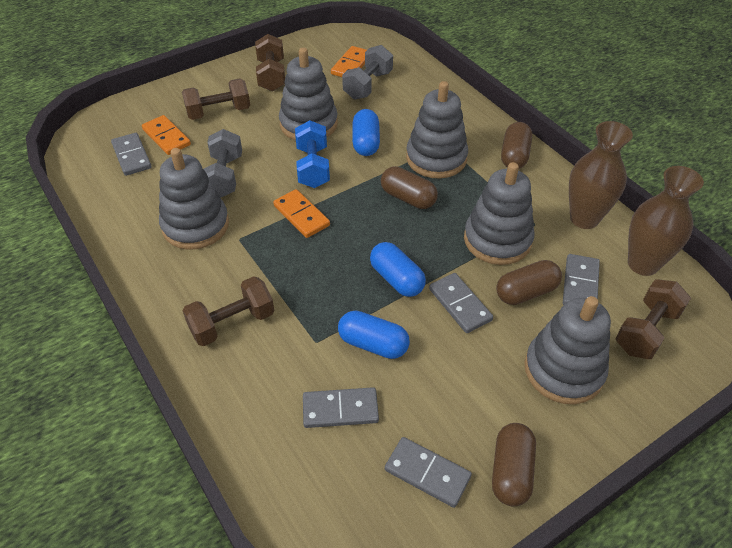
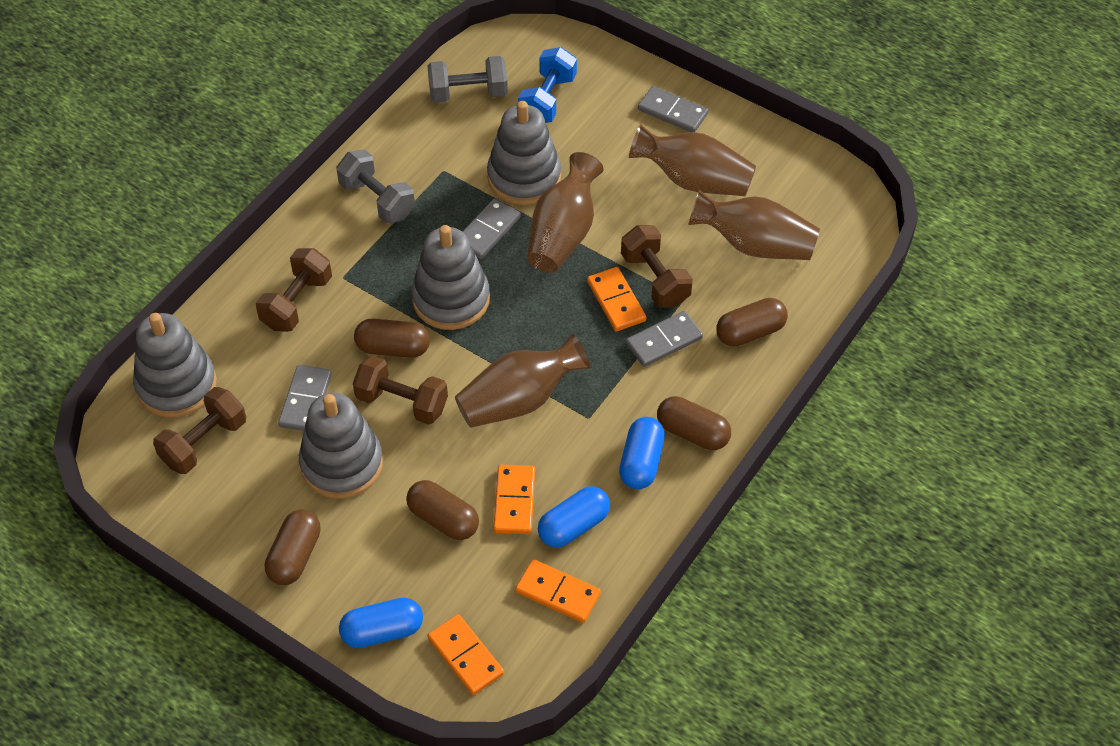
brown capsule: [381,166,438,209] [492,423,536,506] [496,260,562,305] [501,122,532,169] = 4 -> [265,510,321,585] [354,319,430,358] [406,480,479,540] [657,396,731,450] [716,298,788,347] = 5
brown vase: [569,121,633,229] [628,166,704,276] = 2 -> [455,334,591,428] [527,152,603,273] [629,124,756,196] [688,190,820,260] = 4
grey domino: [111,133,152,176] [303,387,379,428] [385,437,472,508] [429,273,493,333] [563,254,600,305] = 5 -> [278,365,332,431] [463,198,521,259] [626,311,703,367] [638,86,708,132] = 4
grey stacking toy: [159,148,229,250] [279,48,338,140] [406,81,468,178] [464,162,535,265] [524,296,611,404] = 5 -> [133,313,217,418] [299,393,383,499] [412,225,490,330] [487,101,561,205] = 4
orange domino: [142,115,191,155] [273,189,330,238] [331,46,367,77] = 3 -> [427,614,504,695] [493,465,535,534] [515,559,601,623] [587,267,646,332] = 4

